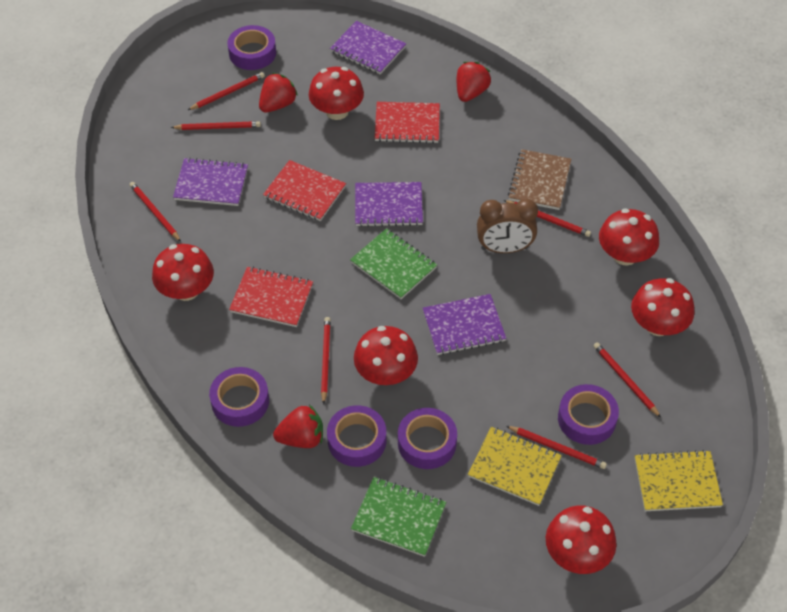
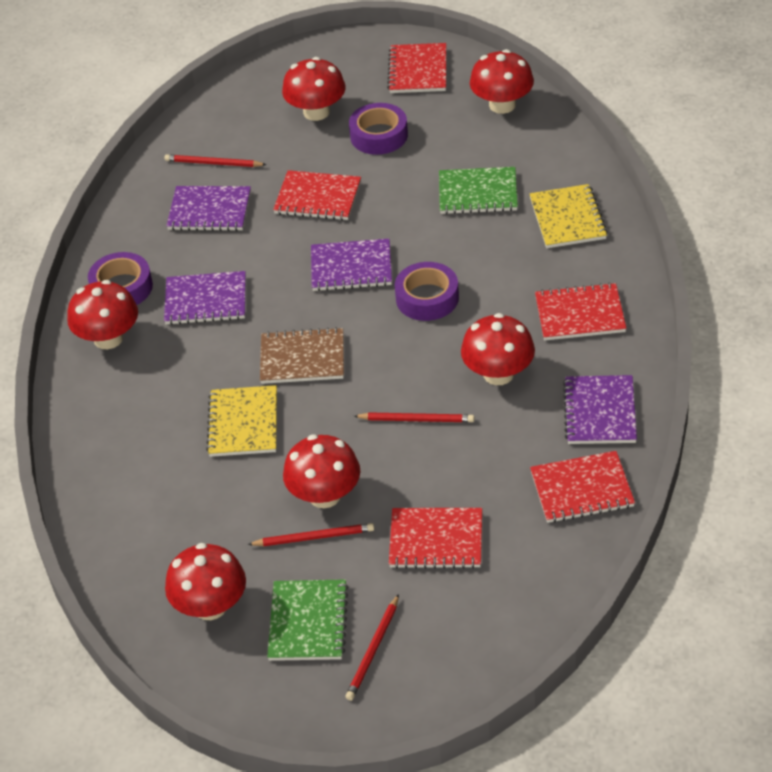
brown clock: [477,199,538,253] = 1 -> none = 0
purple tape: [209,367,269,427] [227,25,276,70] [327,405,386,467] [398,408,457,469] [558,384,619,445] = 5 -> [88,252,153,305] [349,103,408,155] [395,262,459,321] = 3
red notebook: [229,267,313,327] [263,160,346,221] [375,102,440,143] = 3 -> [273,170,361,220] [387,43,446,93] [389,508,482,569] [530,451,635,523] [535,283,626,341] = 5
red pencil: [129,182,181,242] [171,121,261,130] [188,72,265,110] [321,317,331,405] [504,200,591,237] [506,426,607,469] [593,342,661,418] = 7 -> [164,154,267,167] [247,523,374,546] [345,594,399,701] [354,412,474,422] = 4
red strawberry: [259,73,298,113] [273,405,323,448] [457,62,491,102] = 3 -> none = 0

